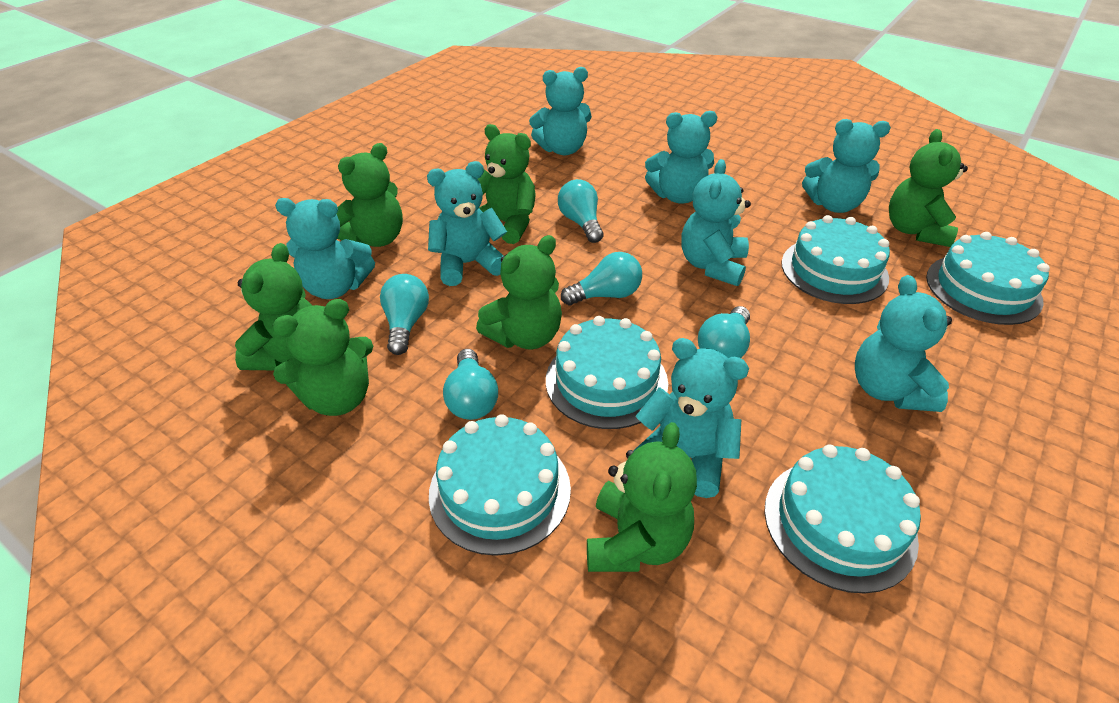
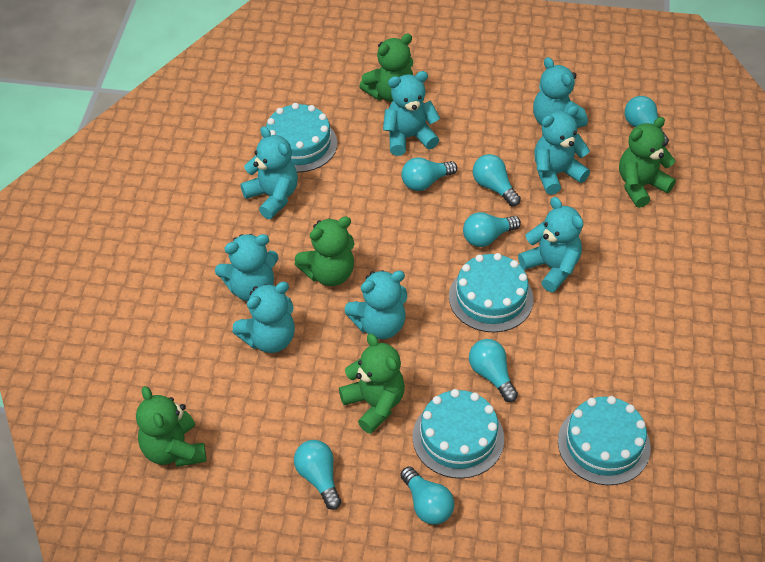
green teddy bear: [235,243,312,370] [273,299,373,416] [337,143,403,247] [476,235,562,349] [478,124,536,244] [587,422,697,572] [889,129,968,247] = 7 -> [136,386,207,467] [295,216,354,286] [339,333,405,434] [359,34,413,102] [619,117,676,208] = 5
turquoise cake: [429,414,571,556] [546,316,668,429] [764,444,921,594] [781,215,890,304] [926,232,1050,325] = 5 -> [261,103,337,172] [412,389,504,479] [449,253,534,332] [558,396,651,485] = 4
turquoise light bulb: [380,274,429,355] [443,349,498,420] [558,179,603,243] [561,252,642,305] [698,306,750,358] = 5 -> [294,440,341,510] [400,467,454,525] [401,157,457,191] [463,212,521,247] [469,339,518,402] [473,154,521,206] [625,96,669,146] = 7

